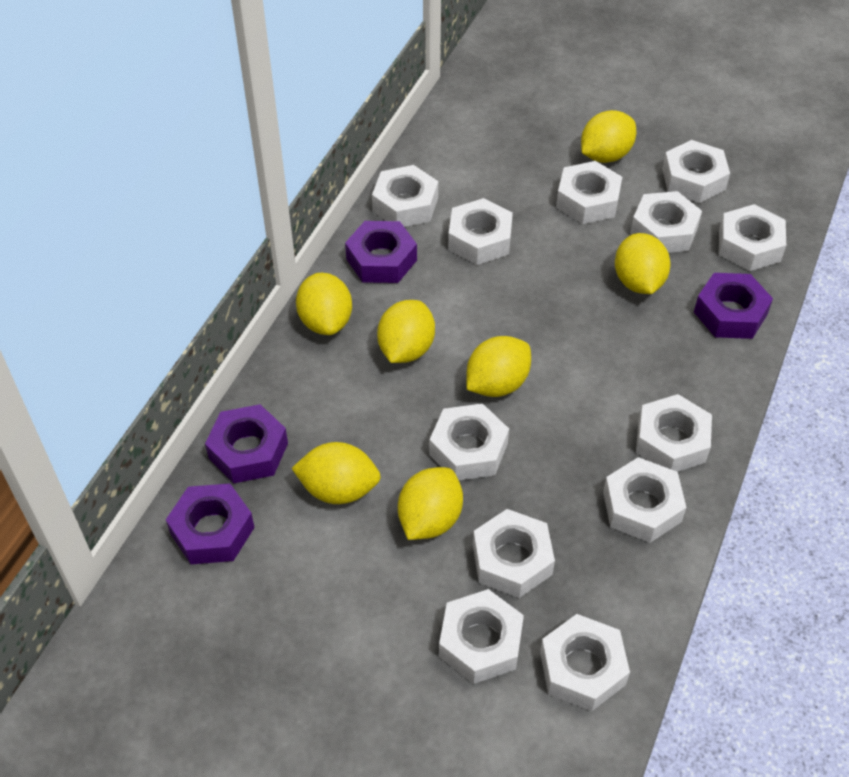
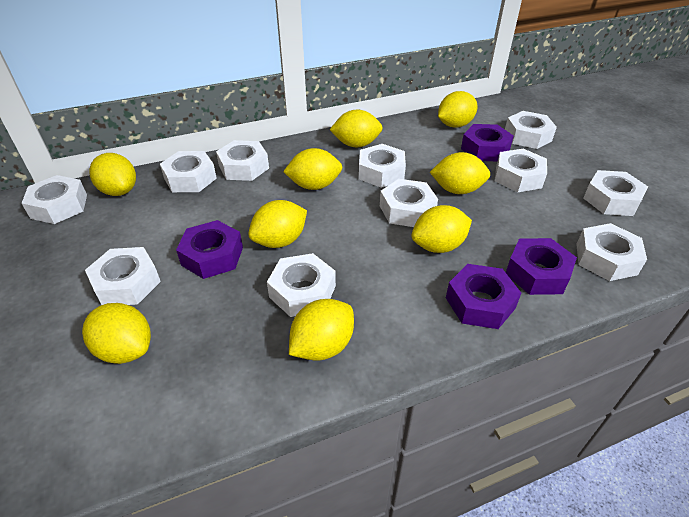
white nut: [372,165,438,227] [429,403,509,480] [439,589,524,684] [448,198,513,265] [473,509,555,598] [540,614,630,711] [556,161,622,224] [603,457,687,543] [630,191,702,253] [636,394,712,472] [662,140,730,203] [719,204,786,271] = 12 -> [22,175,87,224] [85,247,161,305] [160,151,217,192] [216,140,269,181] [267,253,336,317] [359,144,406,188] [380,179,438,227] [495,149,547,192] [505,111,557,149] [576,223,647,281] [583,170,648,216] = 11
yellow lemon: [291,442,381,504] [296,273,352,335] [377,300,435,363] [398,467,463,540] [466,336,531,397] [581,110,636,163] [615,233,671,294] = 7 -> [82,303,151,364] [89,153,136,196] [248,200,307,248] [283,148,342,190] [289,299,354,361] [329,109,383,147] [411,205,472,253] [430,152,490,194] [438,91,477,127] = 9

